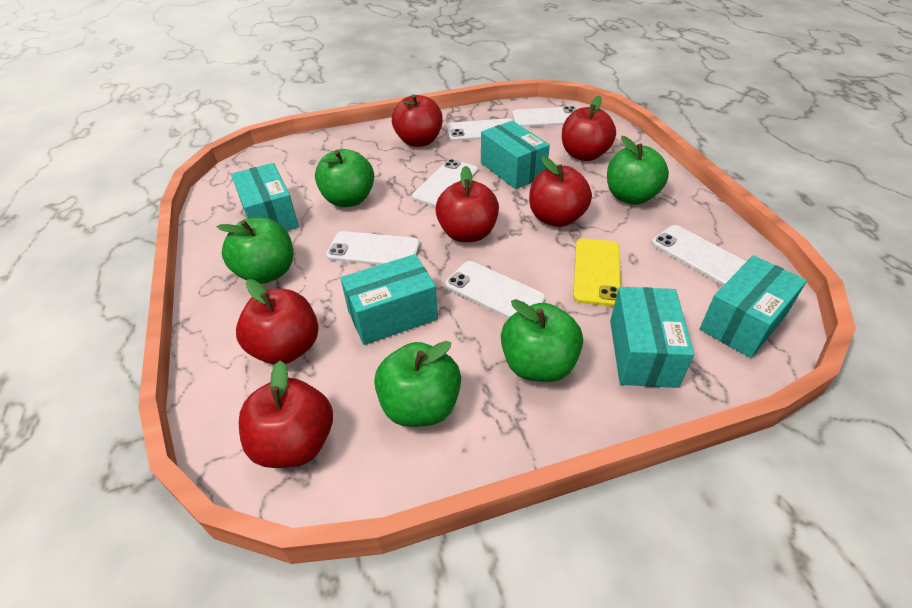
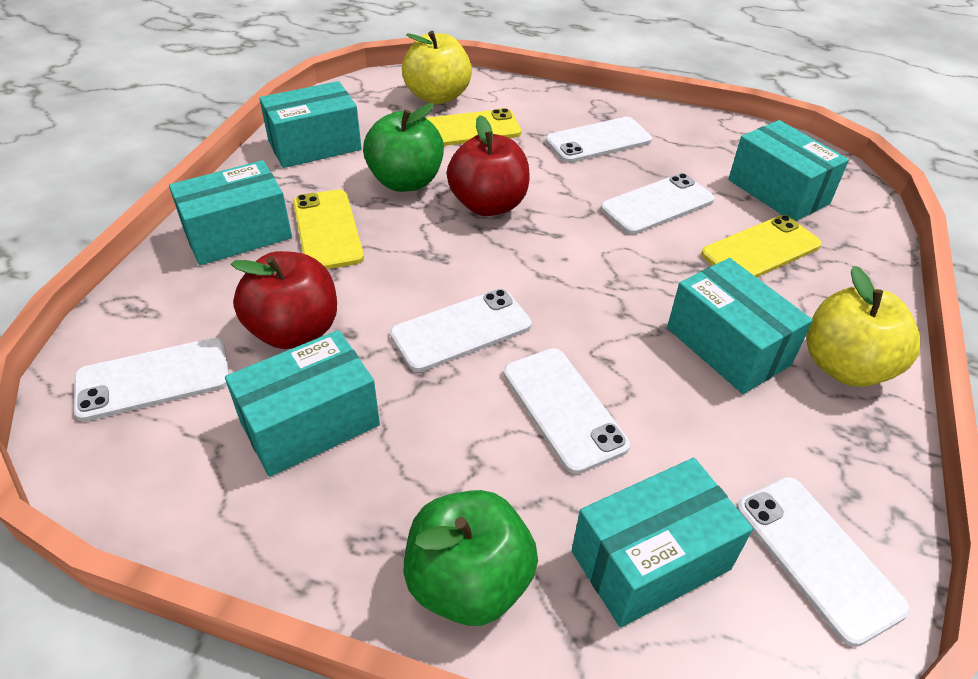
green apple: [217,218,293,284] [315,149,374,207] [374,341,461,427] [501,299,583,382] [607,136,669,205] = 5 -> [363,103,444,192] [404,490,538,626] = 2
red apple: [236,279,319,365] [239,361,333,468] [392,94,443,147] [435,166,499,242] [529,156,592,227] [562,96,616,161] = 6 -> [231,251,337,349] [447,115,530,216] = 2
turquoise box: [231,163,299,231] [340,254,438,345] [481,121,550,189] [610,287,694,388] [700,255,807,358] = 5 -> [169,160,292,265] [225,330,380,477] [259,81,362,168] [572,458,753,628] [667,258,813,394] [728,120,849,221] = 6
yellow apple: none = 0 -> [402,31,472,104] [806,266,920,387] = 2
yellow phone: [573,238,621,307] = 1 -> [293,190,364,269] [426,108,521,146] [701,215,822,277] = 3

